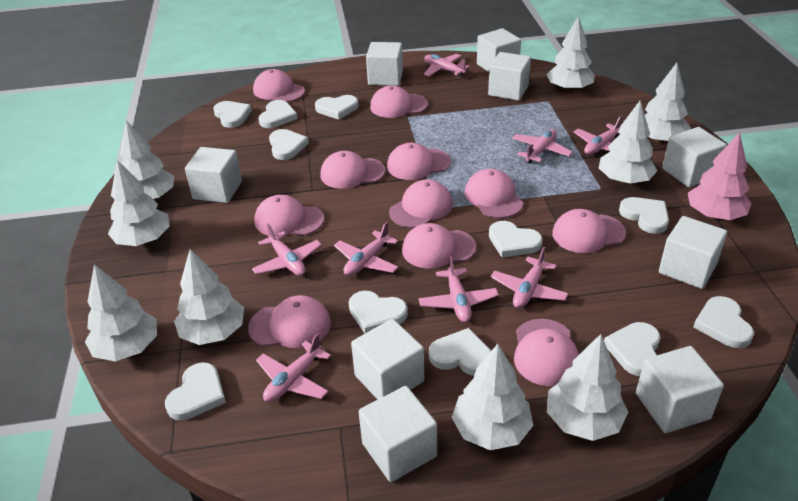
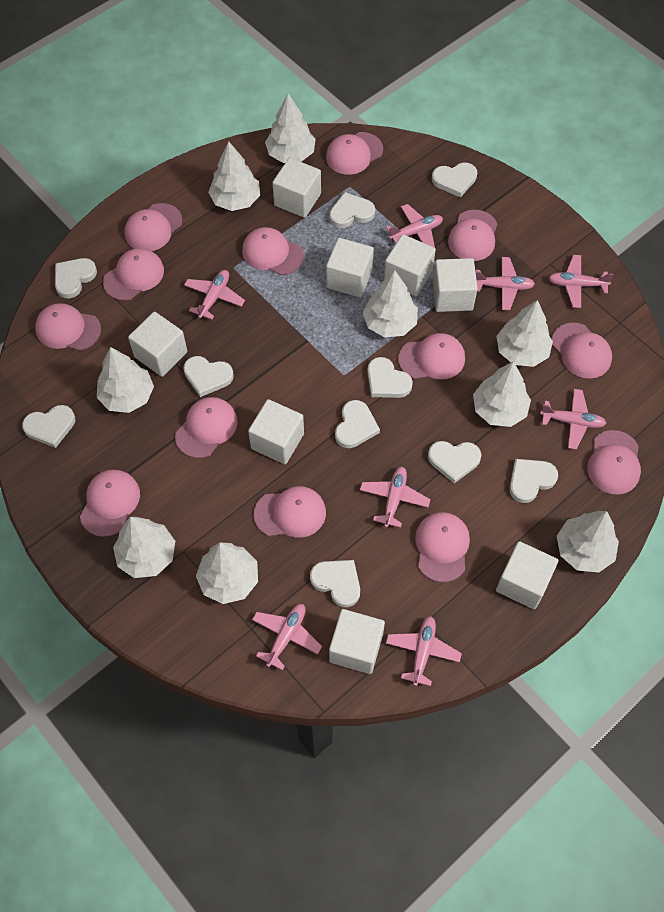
pink cap: [248,295,331,348] [253,69,305,102] [254,195,324,236] [320,151,385,189] [370,85,428,118] [387,143,451,180] [389,180,453,228] [402,223,476,268] [465,169,523,218] [514,319,579,386] [552,209,626,253] = 11 -> [35,303,101,351] [80,470,140,537] [103,248,164,301] [125,203,182,251] [175,397,237,458] [242,227,304,275] [254,486,326,538] [326,132,383,175] [398,333,465,379] [415,512,470,582] [448,210,497,261] [552,323,612,379] [587,430,641,494] = 13
pink tree: [688,132,751,220] = 1 -> none = 0
white cube: [185,147,242,203] [351,319,424,400] [359,386,437,482] [366,42,403,86] [477,28,521,72] [488,52,531,101] [636,346,724,433] [659,216,727,289] [662,127,727,187] = 9 -> [128,312,187,377] [248,399,304,464] [272,158,321,218] [326,238,374,297] [329,609,385,674] [384,234,436,296] [433,258,478,312] [496,541,558,609] = 8
white heart: [165,362,226,420] [213,101,252,128] [259,100,298,128] [269,129,309,160] [315,95,358,120] [349,291,408,333] [429,328,491,376] [489,221,543,258] [604,322,661,376] [619,197,669,234] [693,296,754,348] = 11 -> [22,405,75,448] [55,258,97,298] [183,356,234,397] [310,560,360,607] [329,192,375,228] [335,400,380,448] [367,357,413,398] [428,441,481,483] [432,163,477,197] [510,459,558,503] = 10

